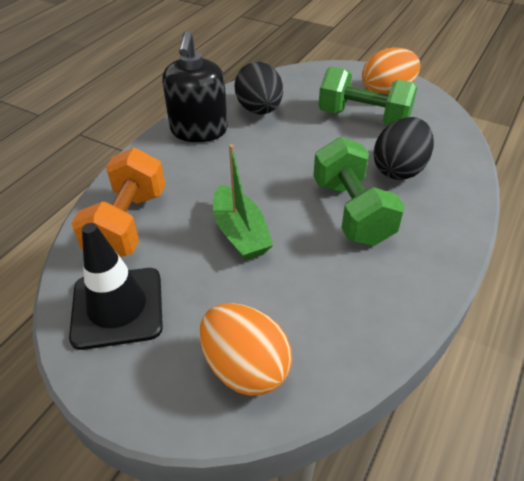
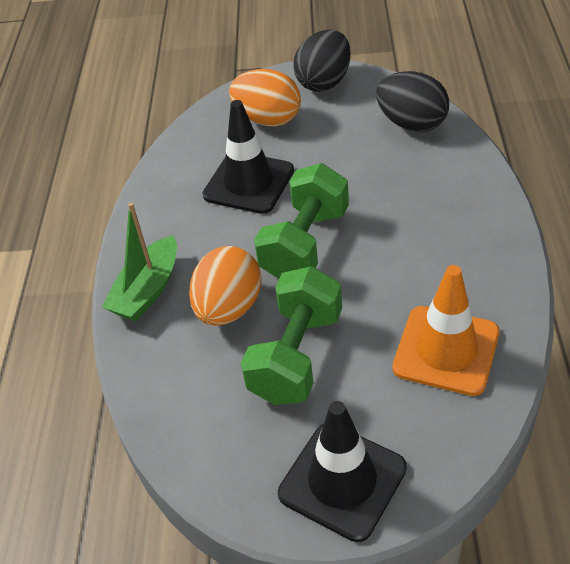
black soap dispenser: [162,31,228,142] = 1 -> none = 0
black traffic cone: [69,223,163,350] = 1 -> [203,100,294,214] [278,401,407,542] = 2
orange dumbbell: [71,148,165,257] = 1 -> none = 0
orange traffic cone: none = 0 -> [393,265,500,396] = 1

